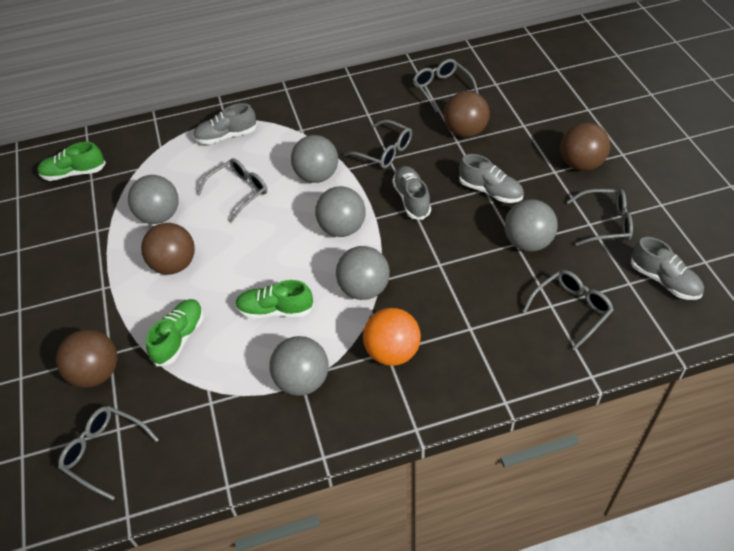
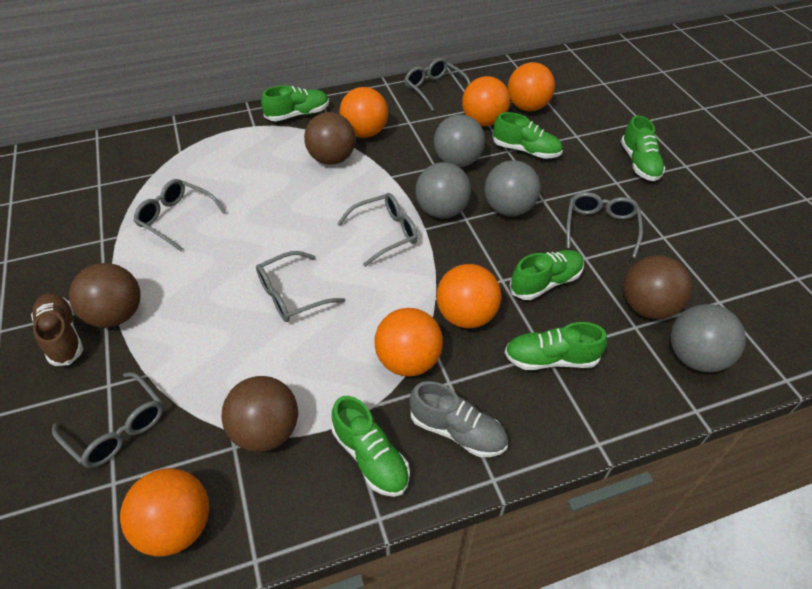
brown shoe: none = 0 -> [31,293,83,366] = 1
green shoe: [37,142,106,181] [146,299,204,366] [235,280,314,319] = 3 -> [261,85,329,121] [332,396,410,497] [493,112,563,158] [505,322,607,370] [510,250,584,300] [621,116,665,181] = 6
grey ball: [128,175,179,224] [270,336,329,396] [291,135,338,183] [315,186,366,237] [336,246,390,300] [504,199,558,252] = 6 -> [416,162,471,218] [434,114,485,167] [484,160,541,216] [670,304,746,372] = 4
grey shoe: [193,103,257,144] [392,166,431,220] [459,154,524,203] [631,237,704,300] = 4 -> [409,381,508,457] = 1
orange ball: [363,308,421,366] = 1 -> [120,468,209,557] [339,87,388,138] [374,308,443,377] [436,264,501,328] [462,76,510,126] [508,62,555,111] = 6

